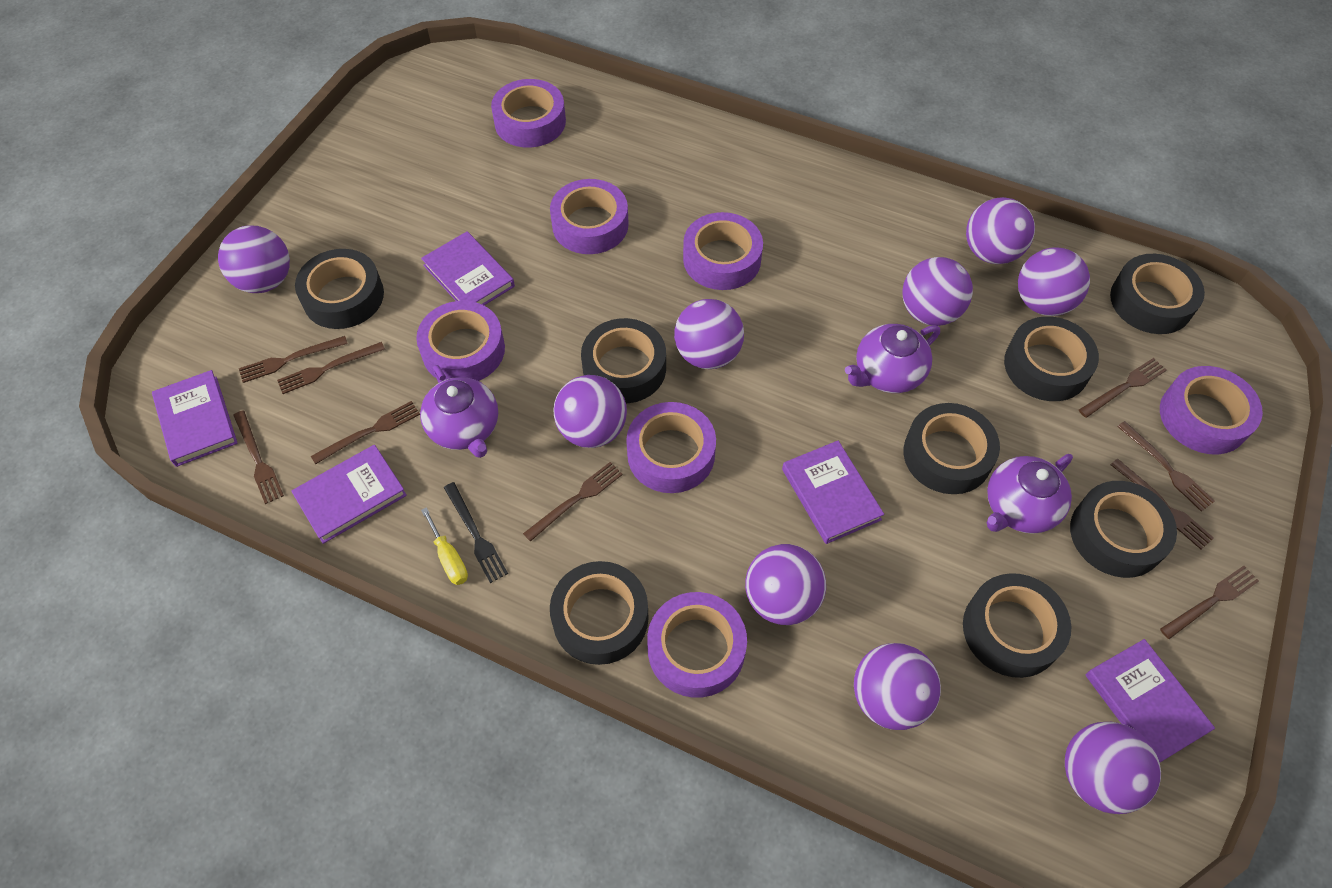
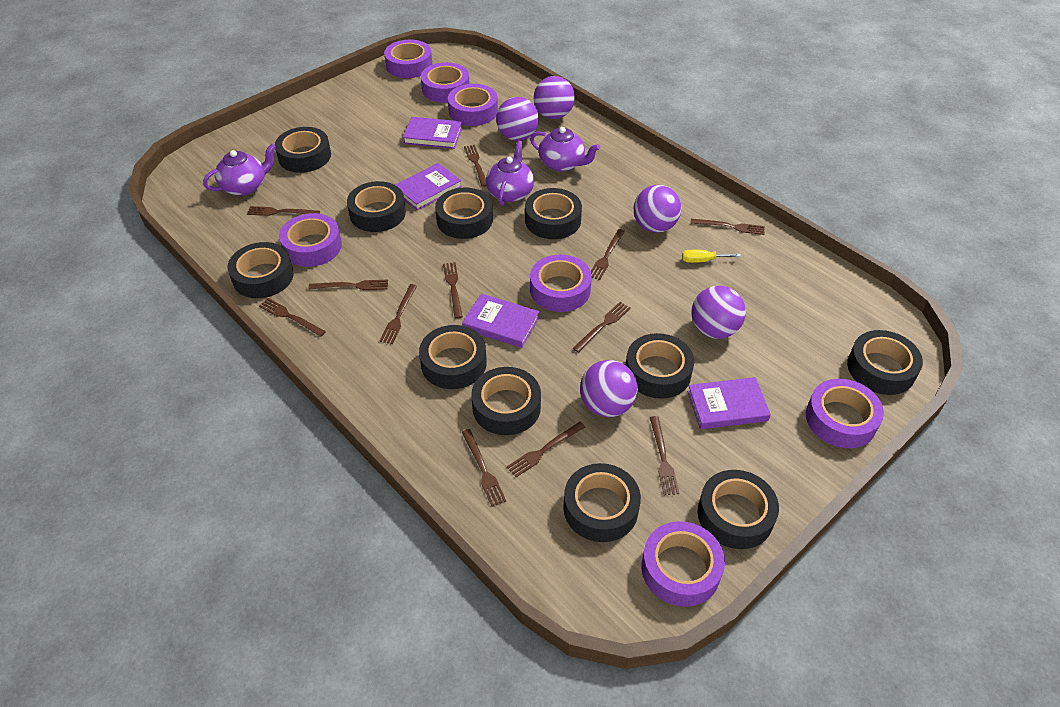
black fork: [444,482,508,583] = 1 -> none = 0
black tape: [295,249,384,329] [550,561,649,665] [581,318,666,403] [903,403,1000,494] [963,573,1071,678] [1004,316,1099,401] [1070,481,1177,578] [1110,254,1205,334] = 8 -> [227,242,294,298] [275,127,331,173] [347,181,406,232] [419,325,487,389] [435,188,493,239] [471,367,541,435] [525,188,582,239] [563,463,641,542] [626,333,694,399] [698,470,779,549] [847,330,923,395] = 11
brown fork: [233,411,284,504] [239,336,348,383] [277,342,385,394] [311,401,420,465] [523,462,623,542] [1079,358,1167,418] [1111,459,1214,550] [1117,421,1215,512] [1160,566,1259,639] = 9 -> [247,206,320,216] [259,298,326,337] [309,280,388,290] [380,284,417,344] [443,262,463,319] [462,429,506,507] [464,145,486,187] [507,422,585,477] [573,302,631,353] [591,229,625,280] [650,416,680,495] [690,219,765,235] = 12
purple ball: [218,225,290,293] [553,375,627,448] [674,299,744,369] [745,544,826,625] [854,643,941,730] [902,257,973,326] [966,197,1035,264] [1018,247,1090,316] [1065,722,1161,814] = 9 -> [496,97,539,141] [534,76,575,119] [580,360,638,417] [634,185,681,233] [691,286,746,339] = 5
purple book: [152,370,238,467] [291,445,407,544] [421,231,515,305] [782,441,884,544] [1085,639,1215,762] = 5 -> [395,163,462,210] [403,117,462,149] [462,293,539,348] [687,377,771,429] = 4

